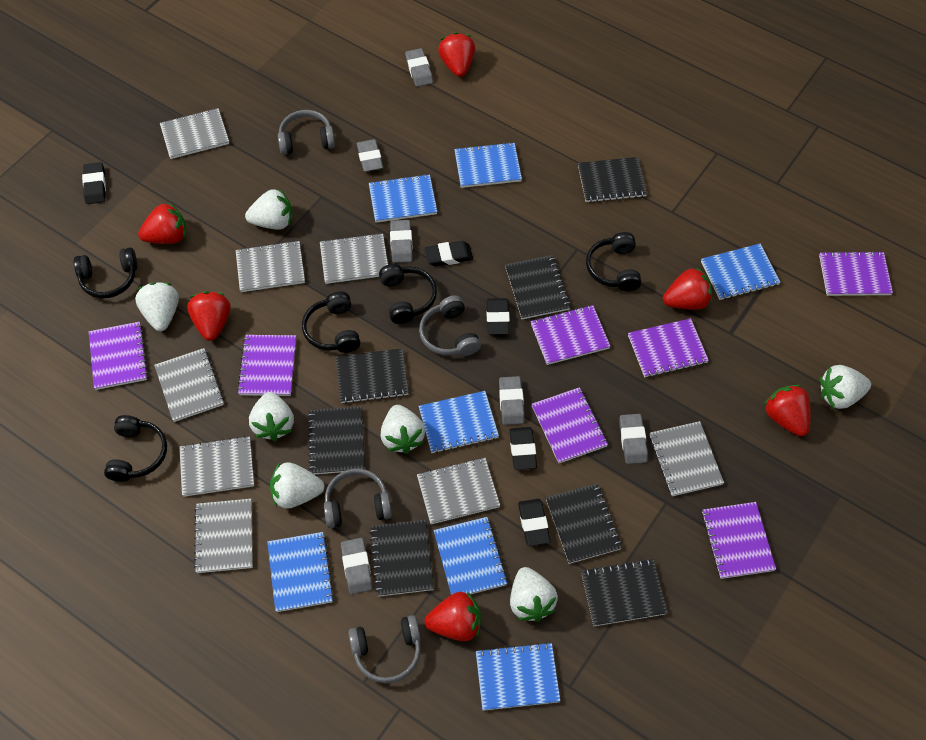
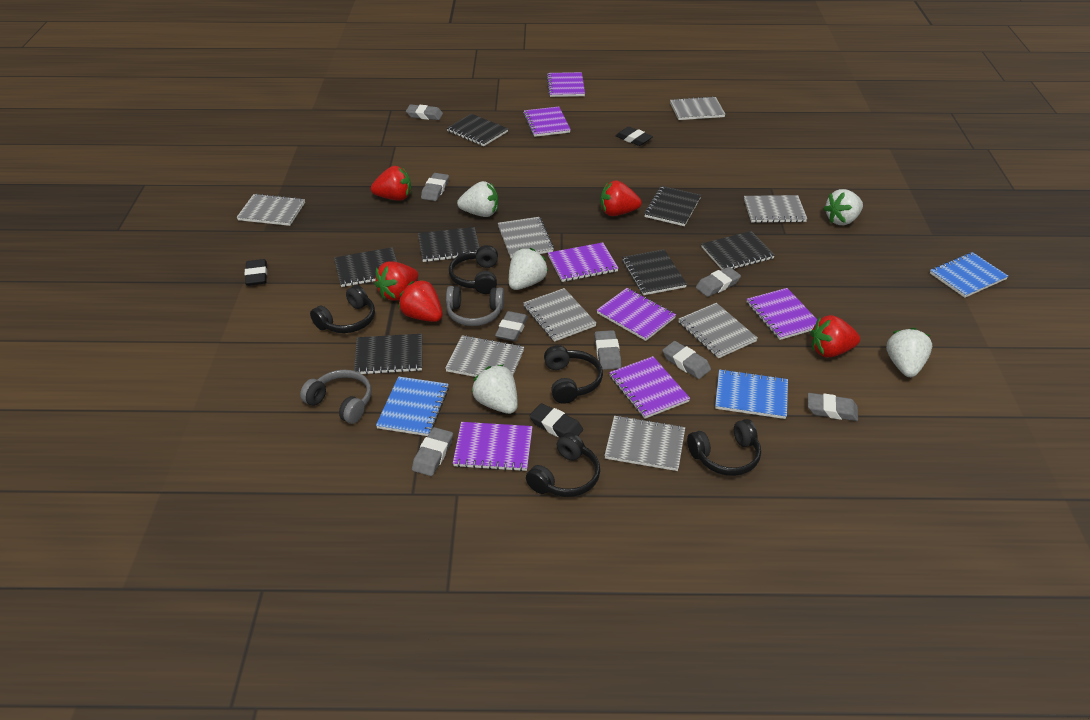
black eraser: [82,162,106,204] [425,241,473,266] [486,298,510,335] [509,427,537,470] [518,499,551,546] = 5 -> [245,259,267,286] [530,403,583,438] [616,127,653,146] = 3
blue notebook: [267,532,334,612] [369,174,437,223] [419,391,499,453] [434,517,508,595] [454,142,522,188] [476,642,560,711] [701,244,780,300] = 7 -> [376,376,449,436] [715,369,788,419] [930,252,1008,298] = 3
grey eraser: [341,538,373,594] [357,139,383,172] [390,220,413,263] [405,48,433,87] [499,376,525,425] [619,414,648,464] = 6 -> [406,105,443,120] [412,427,453,476] [421,173,449,201] [495,311,528,341] [594,330,621,370] [662,341,711,379] [696,267,741,297] [808,393,858,421] = 8
grey headphones: [278,110,335,155] [324,469,392,528] [348,615,421,683] [419,295,481,356] = 4 -> [300,370,371,424] [446,286,504,326] = 2
red strawberry: [138,202,186,244] [187,291,230,341] [424,592,481,641] [438,32,475,77] [663,267,712,310] [764,385,811,436] = 6 -> [371,166,411,201] [374,261,418,300] [398,280,443,322] [600,180,641,216] [810,315,860,358] = 5
white strawberry: [135,282,179,331] [245,189,292,230] [249,392,294,441] [270,462,325,509] [381,405,425,454] [510,567,558,622] [820,365,871,409] = 7 -> [457,181,498,217] [471,365,518,414] [509,248,548,290] [823,189,863,225] [886,328,932,377] = 5

